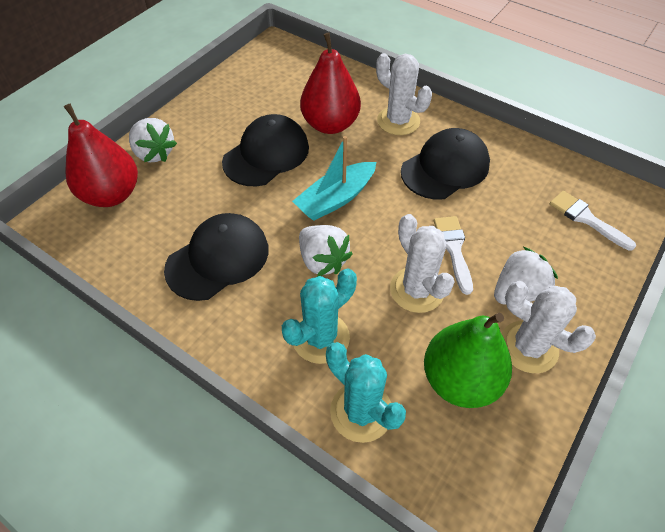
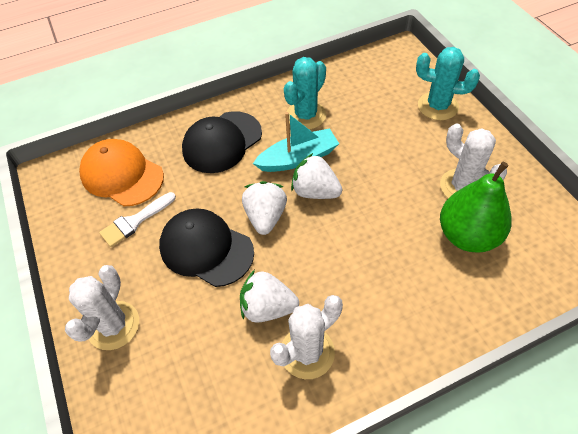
black cap: [164,213,269,301] [222,114,309,186] [401,128,490,200] = 3 -> [159,208,254,287] [182,111,262,173] = 2
orange cap: none = 0 -> [79,139,164,206] = 1
red pear: [63,104,138,207] [300,33,361,134] = 2 -> none = 0
white brush: [434,216,473,295] [550,191,636,251] = 2 -> [99,192,176,247] = 1

